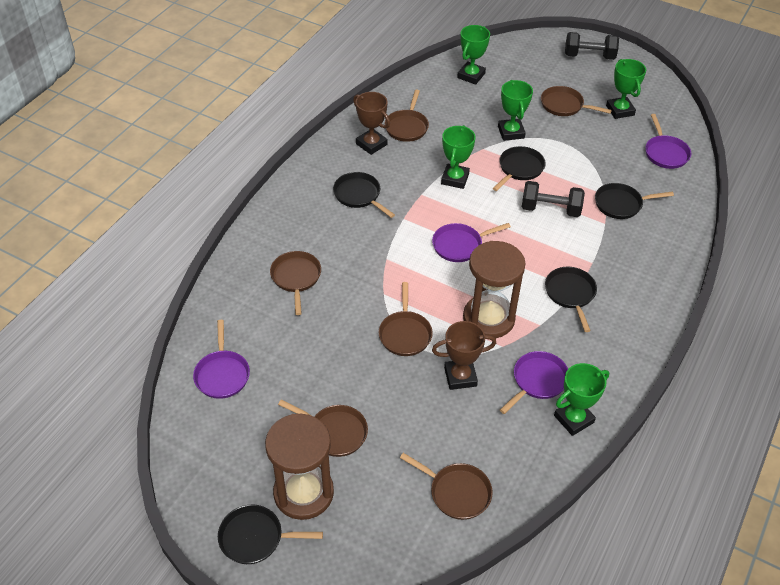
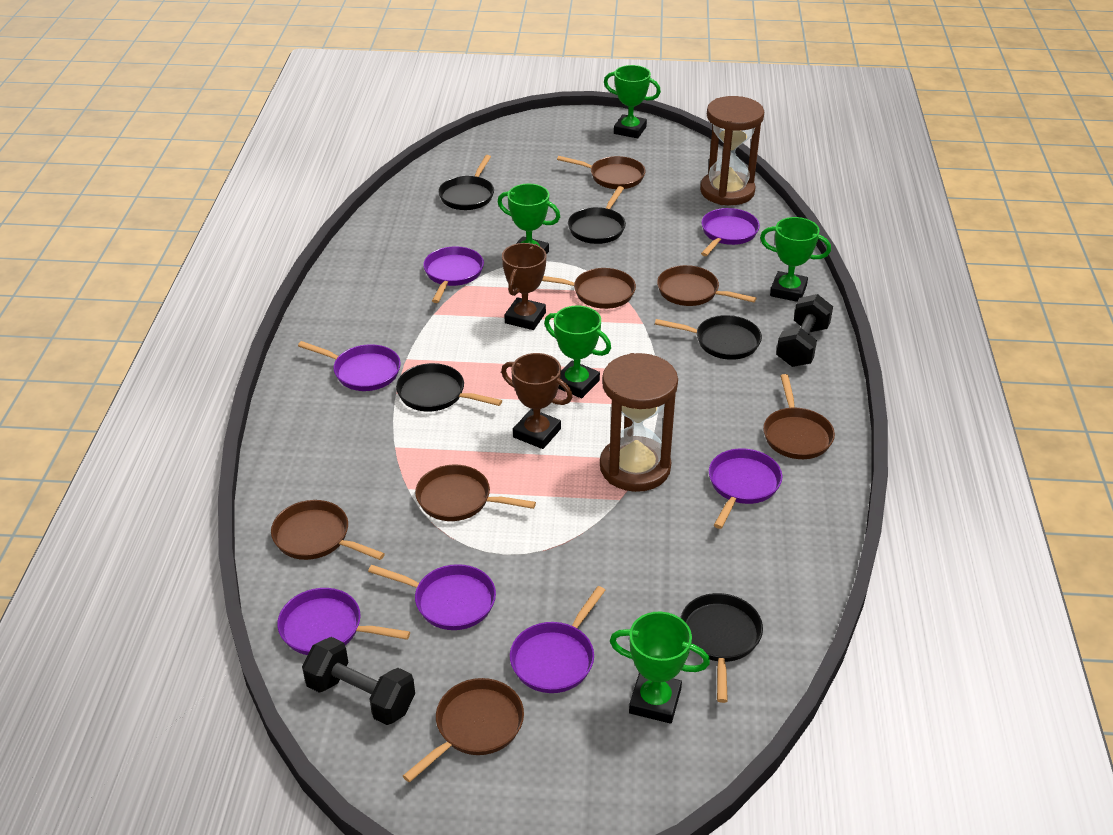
brown pan: [270,251,321,315] [278,400,368,457] [379,282,433,356] [385,90,429,142] [400,453,493,520] [541,86,612,116] = 6 -> [271,500,385,560] [403,678,524,783] [415,465,536,521] [542,268,636,309] [557,156,645,189] [657,265,756,306] [763,374,835,459] = 7
purple pan: [193,320,250,399] [432,223,511,262] [500,351,568,414] [645,114,691,169] = 4 -> [277,588,410,655] [298,341,401,391] [368,564,496,630] [423,246,484,303] [510,586,606,693] [701,208,760,256] [709,448,782,529] = 7

